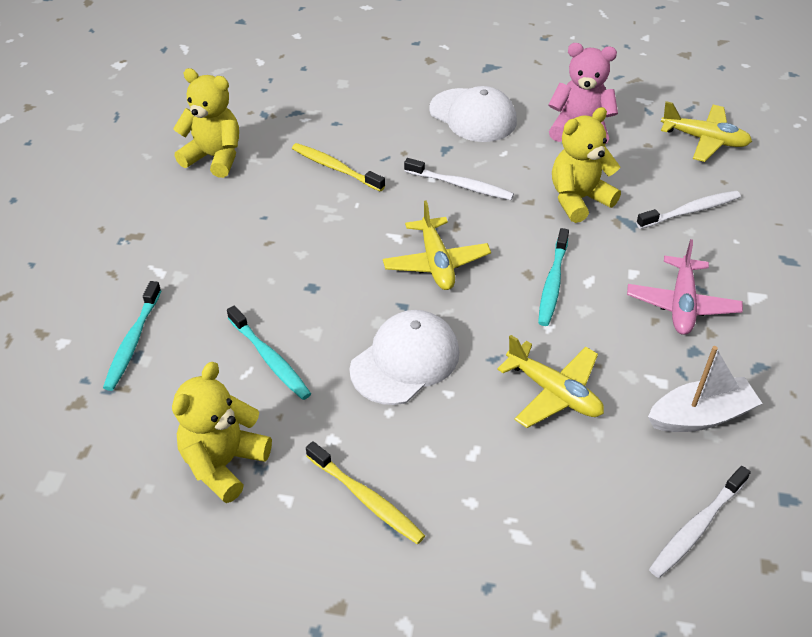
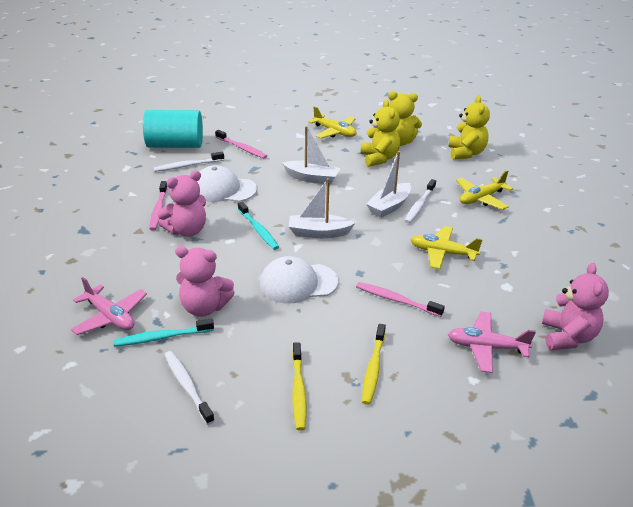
pink plane: [627,239,743,335] = 1 -> [71,277,147,335] [448,312,536,373] = 2
pink teddy bear: [548,43,618,144] = 1 -> [157,170,206,237] [175,246,235,317] [542,263,609,350] = 3
pink toothbrush: none = 0 -> [149,181,168,231] [215,130,267,159] [356,282,445,317] = 3
turquoise cylinder: none = 0 -> [143,110,203,148] = 1
turquoise toothbrush: [103,281,161,391] [227,306,311,400] [538,228,569,326] = 3 -> [113,318,214,346] [238,201,279,250] = 2
white boat: [648,346,763,432] = 1 -> [283,126,341,185] [289,178,355,238] [366,151,411,218] = 3

